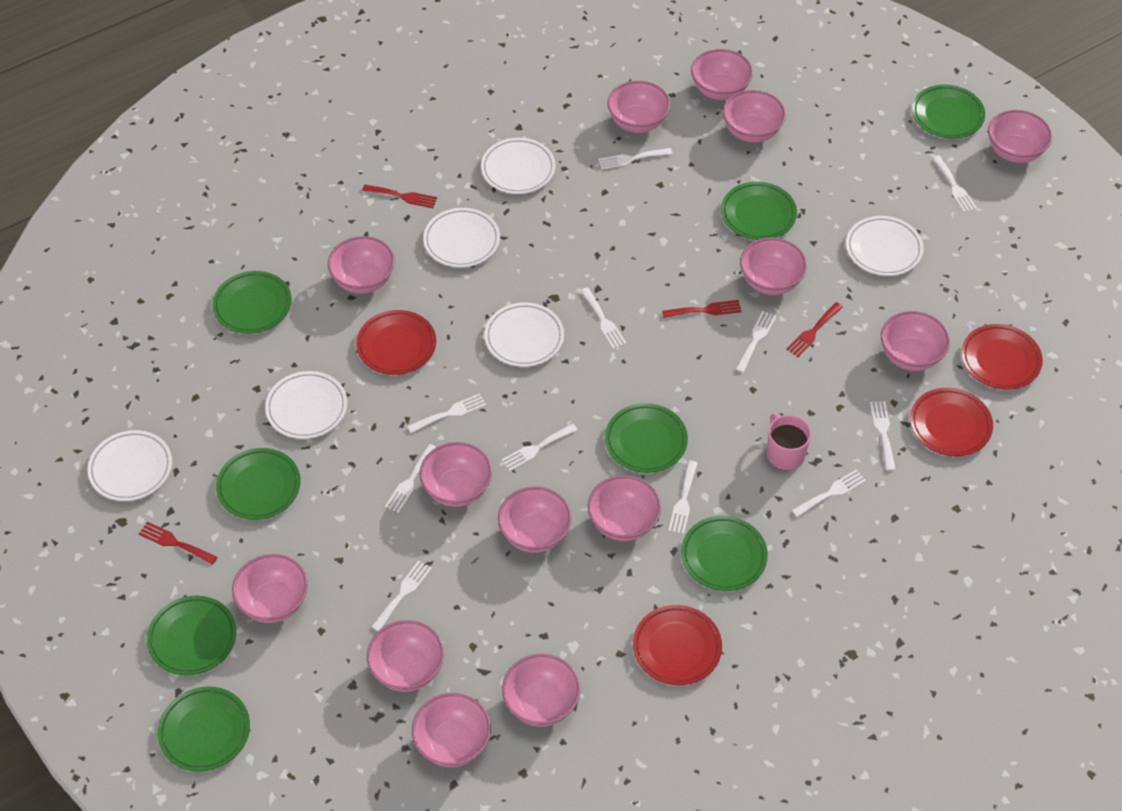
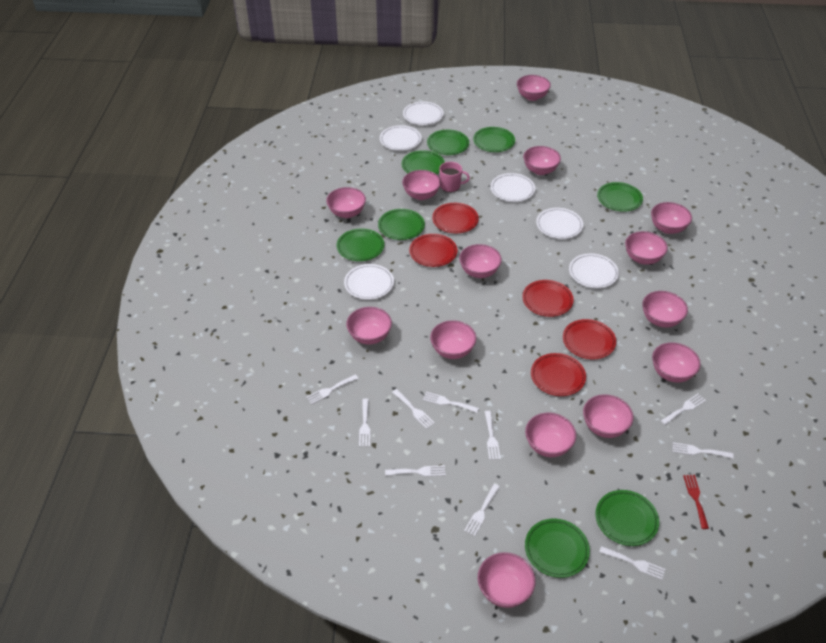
red fork: [139,522,218,565] [362,184,437,208] [662,300,742,318] [786,302,843,357] = 4 -> [683,475,709,529] = 1
red plate: [356,310,436,375] [633,605,722,685] [910,388,993,456] [961,324,1043,390] = 4 -> [409,234,457,267] [432,203,479,233] [522,280,574,317] [531,353,586,396] [563,319,616,359] = 5
white fork: [371,560,432,631] [385,444,436,513] [407,393,486,433] [502,423,578,471] [580,287,626,349] [598,148,673,170] [668,460,698,534] [736,311,776,373] [792,469,866,517] [870,401,896,471] [933,155,977,212] = 11 -> [306,374,359,405] [359,399,370,447] [385,465,446,477] [392,389,435,429] [423,392,479,413] [464,484,500,536] [485,411,500,460] [599,546,665,580] [661,394,706,425] [672,442,734,458] = 10

